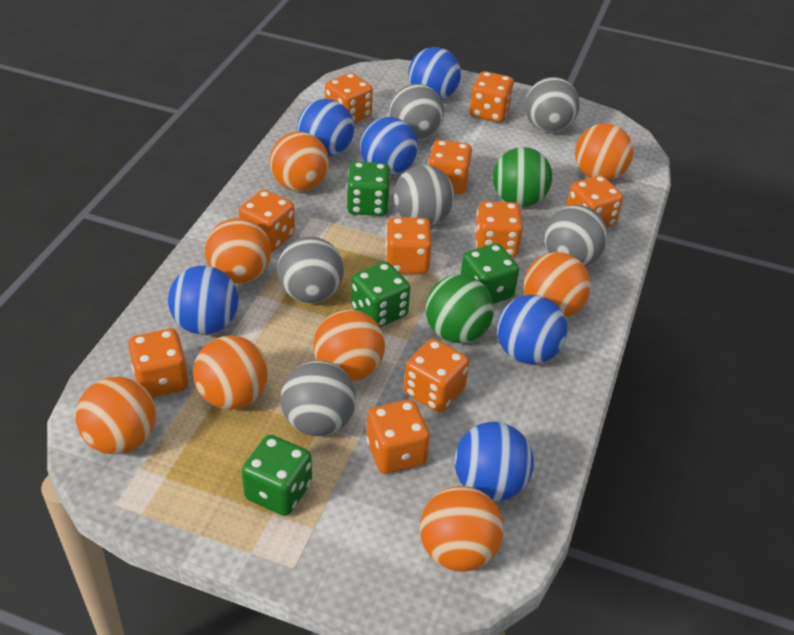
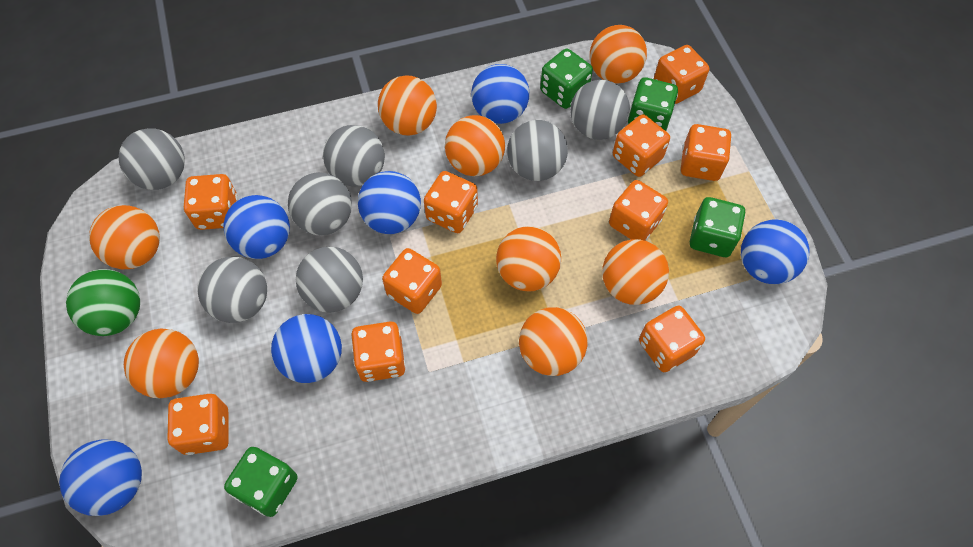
green ball: [426,275,494,343] [493,147,552,207] = 2 -> [66,269,140,336] = 1
grey ball: [277,237,344,303] [281,361,356,436] [389,84,444,140] [393,165,454,225] [525,77,580,132] [544,205,608,266] = 6 -> [119,128,185,190] [197,257,267,323] [288,172,352,235] [296,247,363,313] [323,125,385,186] [507,120,568,181] [570,80,630,140] = 7

